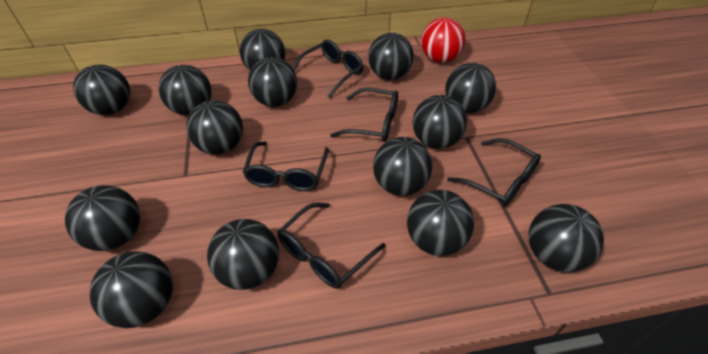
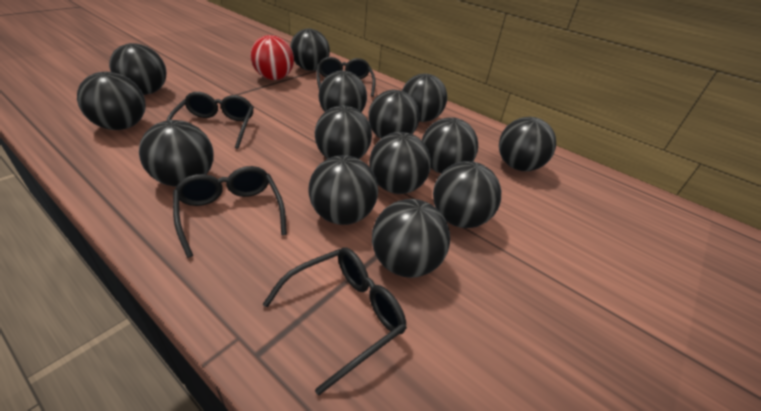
black glasses: [243,142,329,191] [277,203,385,289] [293,40,363,98] [330,88,398,142] [447,138,541,207] = 5 -> [167,92,254,149] [173,166,287,258] [263,247,407,395] [316,57,376,97] = 4

